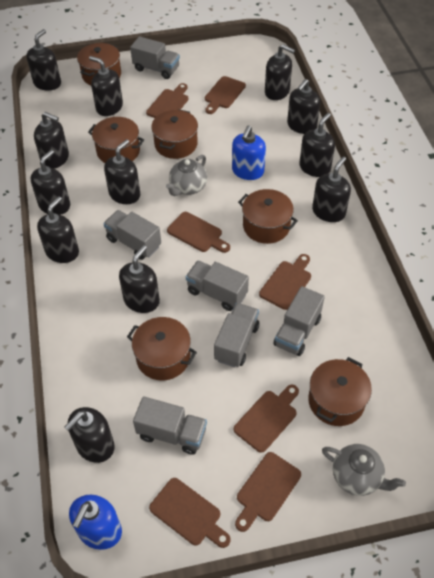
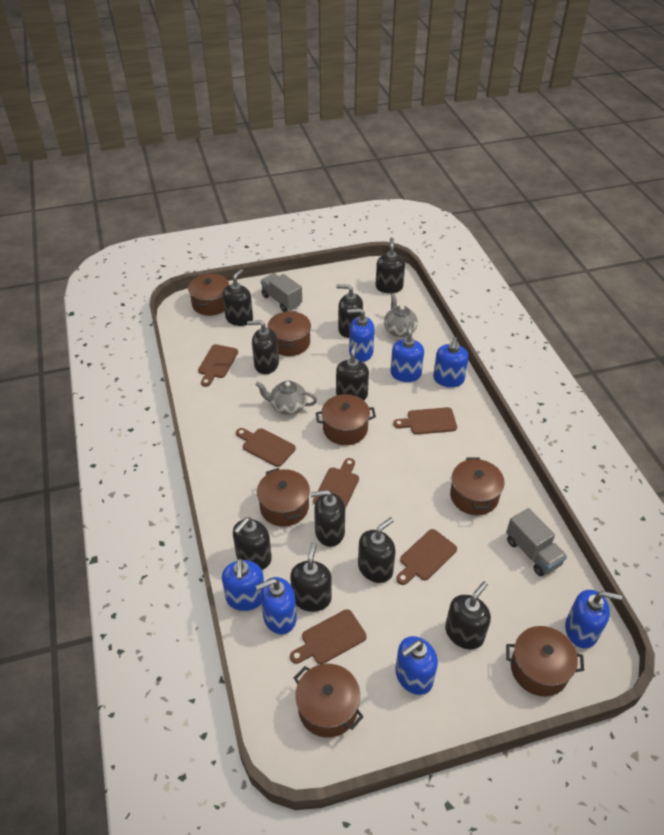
black soap dispenser: [26,29,61,91] [31,150,70,215] [34,112,69,169] [37,196,79,263] [65,407,115,463] [89,56,123,116] [104,139,140,204] [119,245,160,313] [265,44,295,100] [287,79,320,134] [299,113,335,177] [312,157,351,222] = 12 -> [222,269,253,326] [233,517,272,570] [247,320,279,374] [290,543,332,612] [311,490,345,547] [336,284,363,338] [336,342,369,400] [358,517,396,583] [376,237,405,293] [445,581,491,649] = 10
blue soap dispenser: [69,495,122,550] [232,126,266,180] = 2 -> [222,559,264,611] [256,577,297,634] [347,308,375,362] [390,322,424,382] [395,636,438,695] [433,337,469,387] [565,590,622,648] = 7
brown cutting board: [146,83,188,118] [149,478,231,548] [167,212,230,253] [205,76,246,114] [234,384,299,453] [235,452,301,532] [259,254,311,310] = 7 -> [198,344,238,387] [236,428,296,467] [290,609,367,664] [313,458,359,509] [393,407,457,435] [396,529,457,585] = 6
brown pot: [77,43,121,85] [88,117,144,163] [127,317,197,381] [151,109,198,159] [238,189,298,244] [308,357,372,426] = 6 -> [188,274,229,316] [257,468,310,527] [268,311,311,356] [294,664,364,738] [316,394,376,445] [450,457,505,515] [506,626,584,696] = 7
grey truck: [103,210,161,260] [130,36,180,79] [133,396,207,455] [186,260,249,311] [214,303,259,367] [273,286,325,356] = 6 -> [261,273,302,312] [506,508,567,576] = 2

